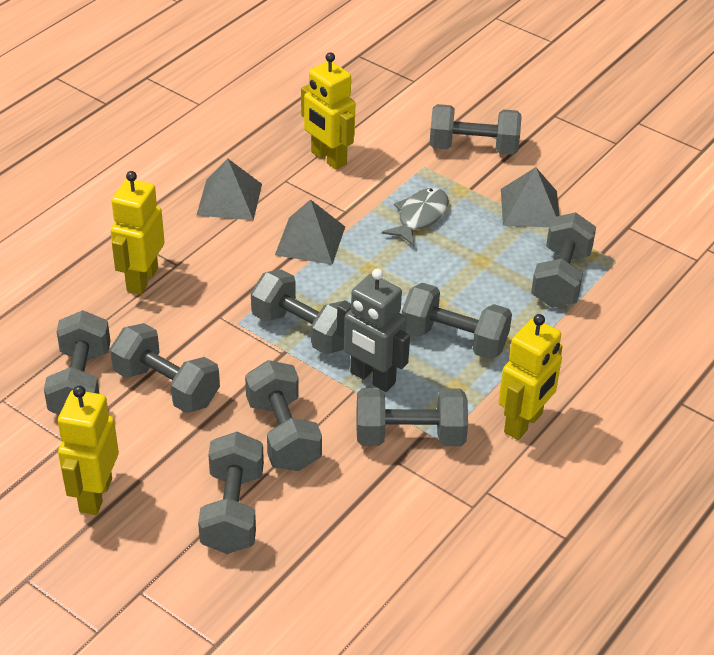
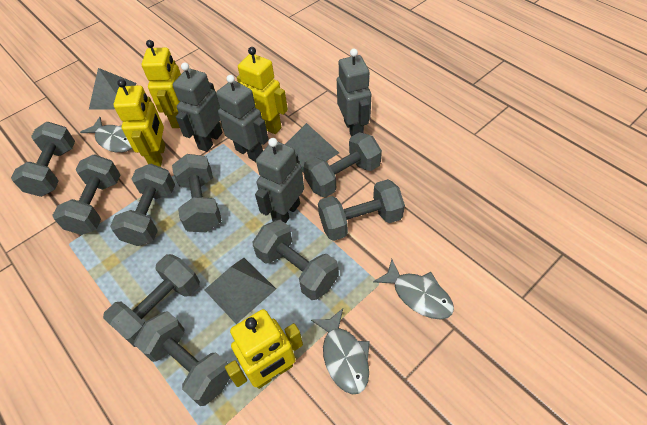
grey fish: [382,188,449,246] = 1 -> [80,117,132,153] [311,308,370,394] [373,259,454,319] = 3
grey robot: [337,268,410,392] = 1 -> [173,62,223,152] [216,75,269,162] [255,138,304,223] [337,49,371,137] = 4

